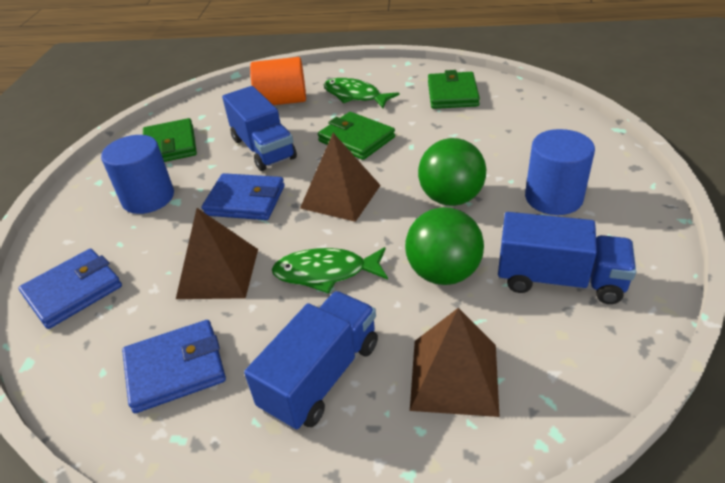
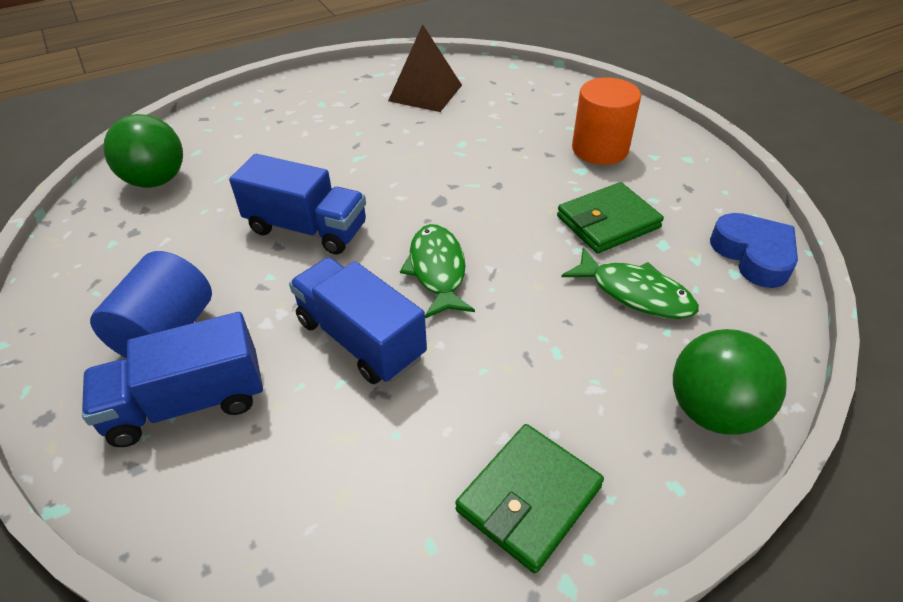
blue cylinder: [101,135,174,214] [525,129,595,215] = 2 -> [90,251,212,358] = 1
blue heart: none = 0 -> [710,213,798,288] = 1
blue wallet: [19,249,122,329] [122,320,226,413] [201,173,285,220] = 3 -> none = 0
brown pyramid: [176,208,258,299] [300,133,381,222] [410,308,500,417] = 3 -> [388,24,462,112] = 1
green wallet: [143,118,197,162] [318,112,395,160] [428,70,480,109] = 3 -> [456,424,604,573] [557,182,664,253] = 2

